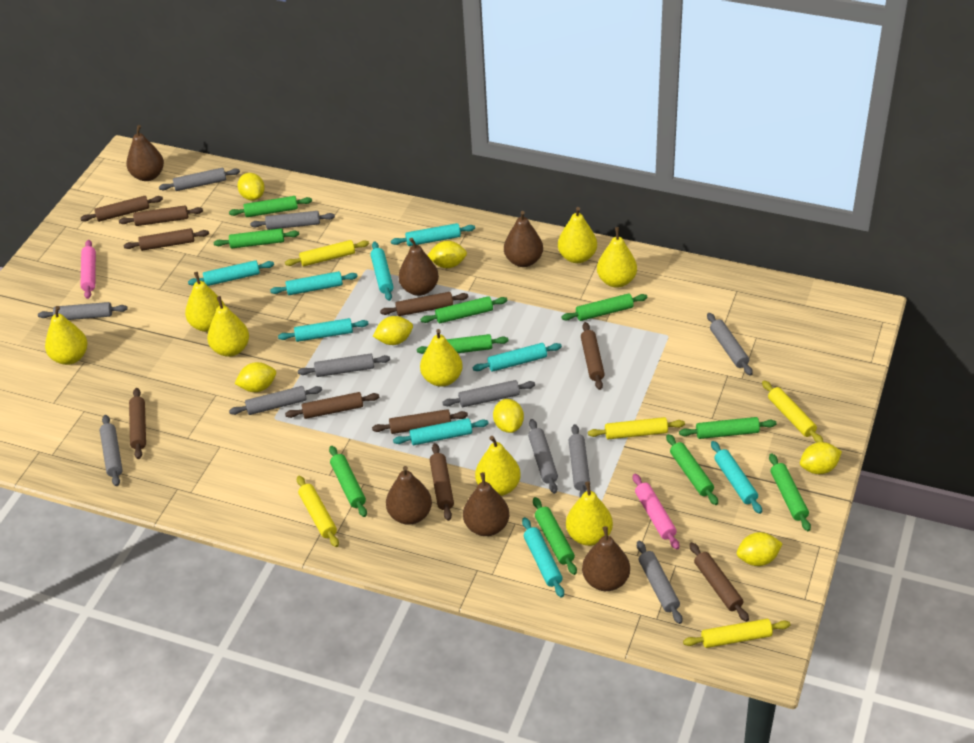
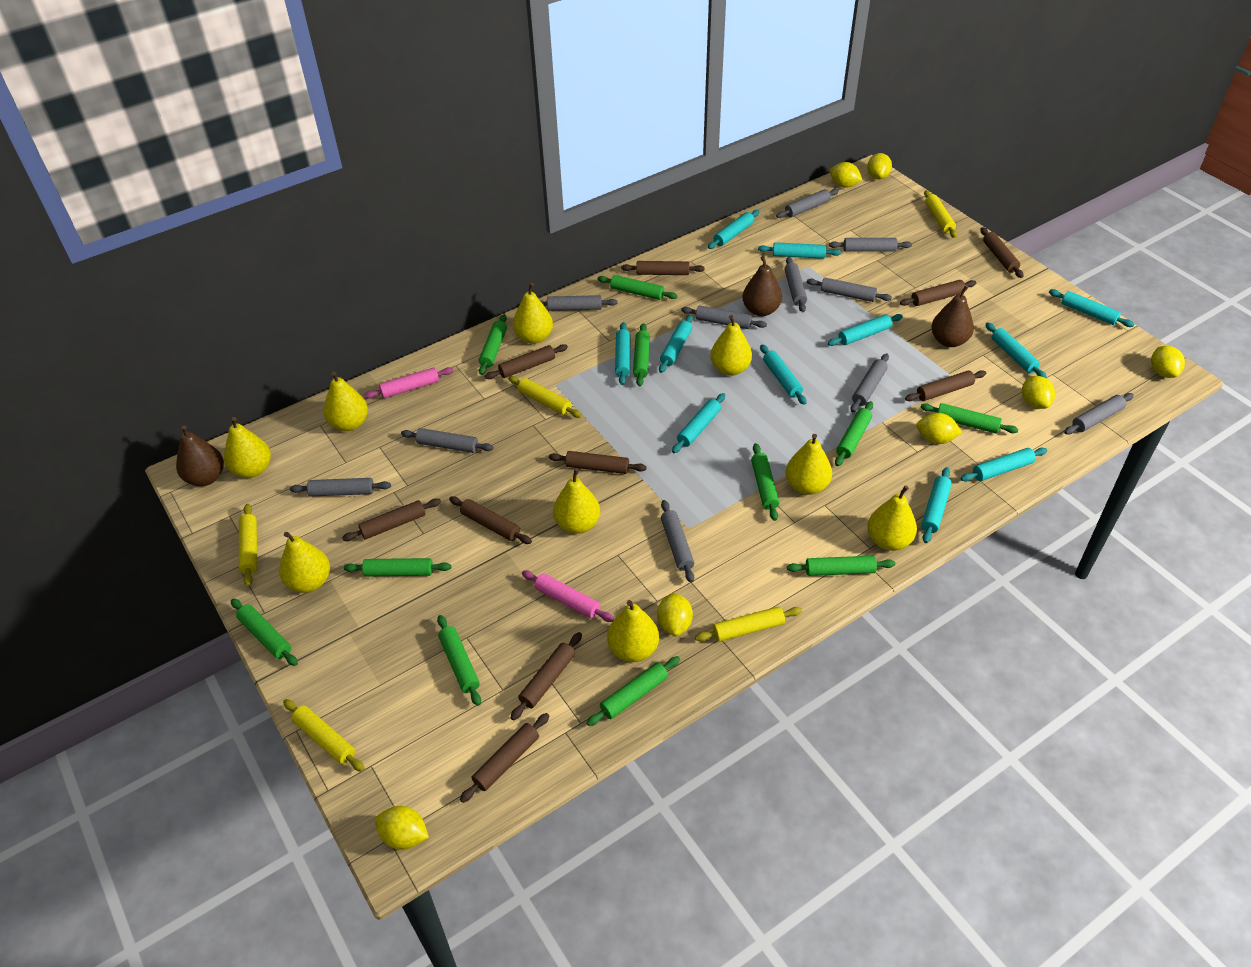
brown pear: [126,125,164,181] [386,466,432,525] [398,238,439,296] [463,472,509,536] [504,211,543,267] [582,526,630,591] = 6 -> [176,425,224,486] [742,256,782,316] [931,285,974,347] = 3
green rolling pin: [214,228,299,248] [229,196,312,217] [329,446,367,517] [417,334,509,354] [420,296,508,323] [533,497,577,575] [561,293,647,321] [666,434,718,505] [679,417,777,439] [769,453,811,531] = 10 -> [231,598,298,666] [344,558,451,577] [437,615,481,706] [479,314,507,375] [586,656,680,726] [598,275,678,300] [633,323,650,386] [751,443,779,521] [787,556,895,576] [835,401,873,466] [920,403,1018,434] = 11
turquoise rolling pin: [188,260,274,286] [270,271,358,295] [278,318,368,342] [370,241,394,301] [391,223,475,246] [393,418,489,445] [473,343,562,372] [522,517,564,598] [711,441,762,514] = 9 -> [615,322,631,385] [659,315,693,373] [672,393,725,453] [708,210,760,249] [758,242,841,259] [760,344,807,405] [828,314,903,346] [921,467,952,543] [961,447,1047,482] [985,322,1047,378] [1049,289,1134,327] = 11
yellow pear: [45,306,88,365] [185,272,225,332] [207,296,249,357] [420,329,463,387] [475,436,521,496] [558,207,597,263] [566,481,613,546] [597,227,637,288] = 8 -> [224,417,271,478] [279,532,330,593] [324,371,368,431] [513,283,553,344] [553,468,600,534] [607,600,659,662] [710,315,752,376] [786,434,832,495] [867,485,917,551] = 9

